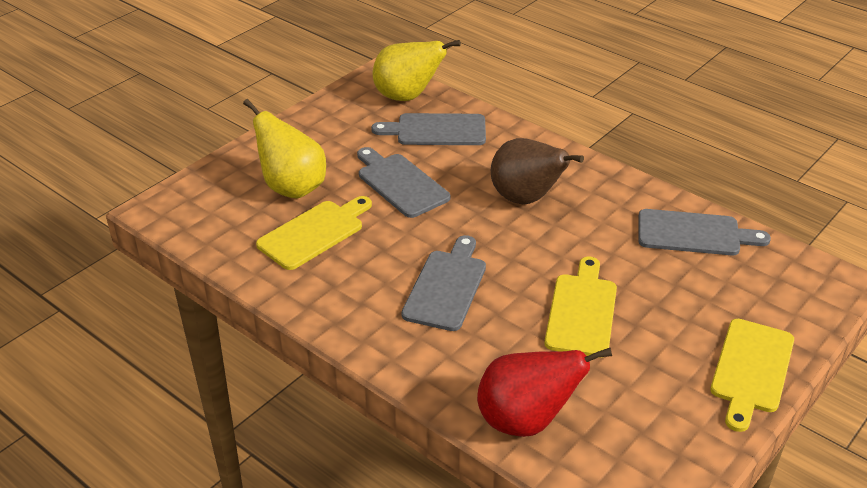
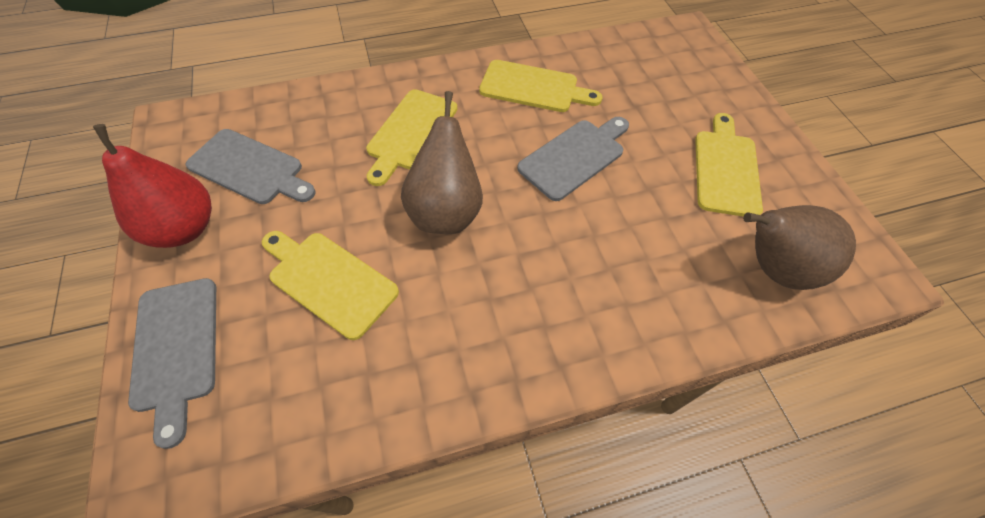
brown pear: [491,138,584,204] = 1 -> [401,91,483,234] [743,205,856,290] = 2
grey cutting board: [357,147,450,218] [371,113,486,145] [402,235,486,331] [638,209,771,256] = 4 -> [128,278,216,449] [185,129,316,204] [517,117,629,201] = 3
yellow cutting board: [256,196,372,270] [545,257,617,358] [710,319,794,432] = 3 -> [262,231,399,340] [366,89,457,186] [479,60,602,112] [695,113,763,217] = 4
yellow pear: [243,99,326,199] [373,40,461,101] = 2 -> none = 0

